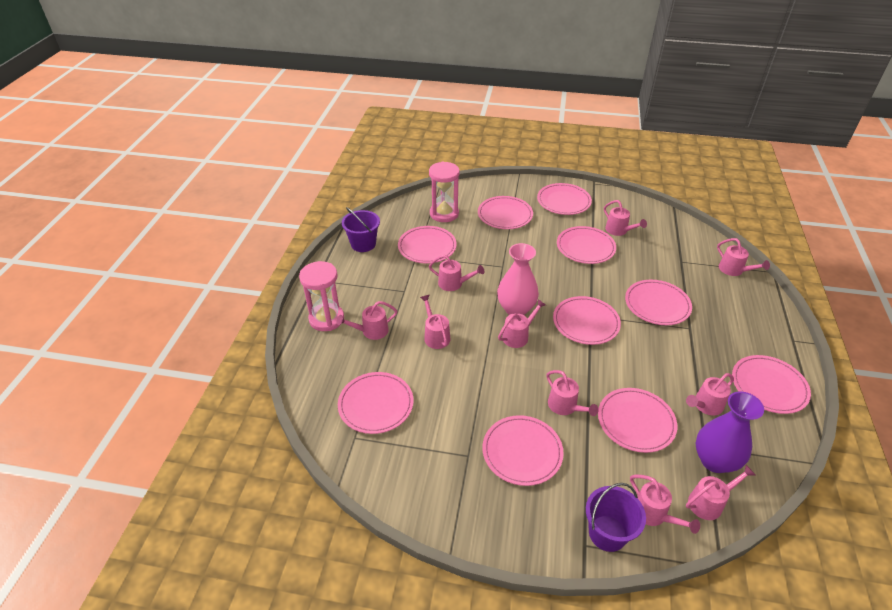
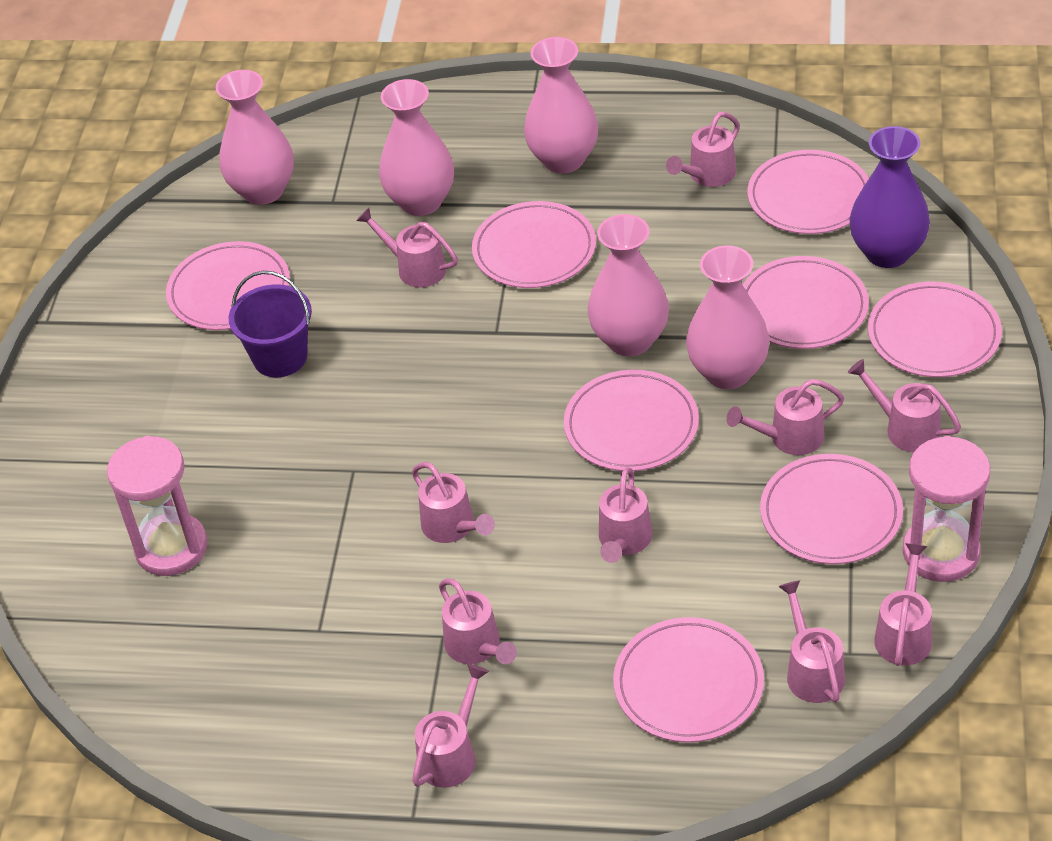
pink plate: [338,372,413,434] [398,226,457,263] [478,196,533,229] [482,415,564,486] [537,183,592,215] [553,296,621,345] [557,226,616,264] [598,388,677,453] [625,280,692,325] [732,355,811,414] = 10 -> [166,241,290,330] [472,201,596,288] [564,370,699,471] [613,617,764,743] [743,256,869,349] [748,150,869,234] [760,454,903,564] [868,282,1002,377] = 8
pink vase: [497,243,539,315] = 1 -> [216,70,294,205] [379,79,454,216] [524,37,598,173] [588,214,669,356] [686,245,769,389] = 5
purple bucket: [342,207,380,252] [586,483,646,552] = 2 -> [229,271,312,377] = 1

